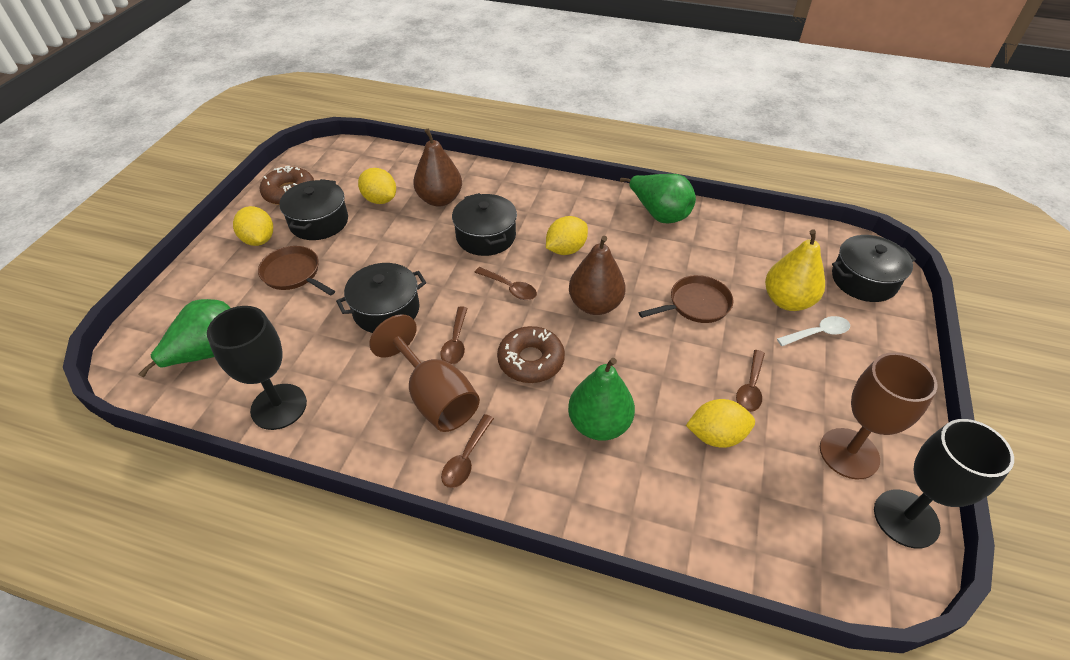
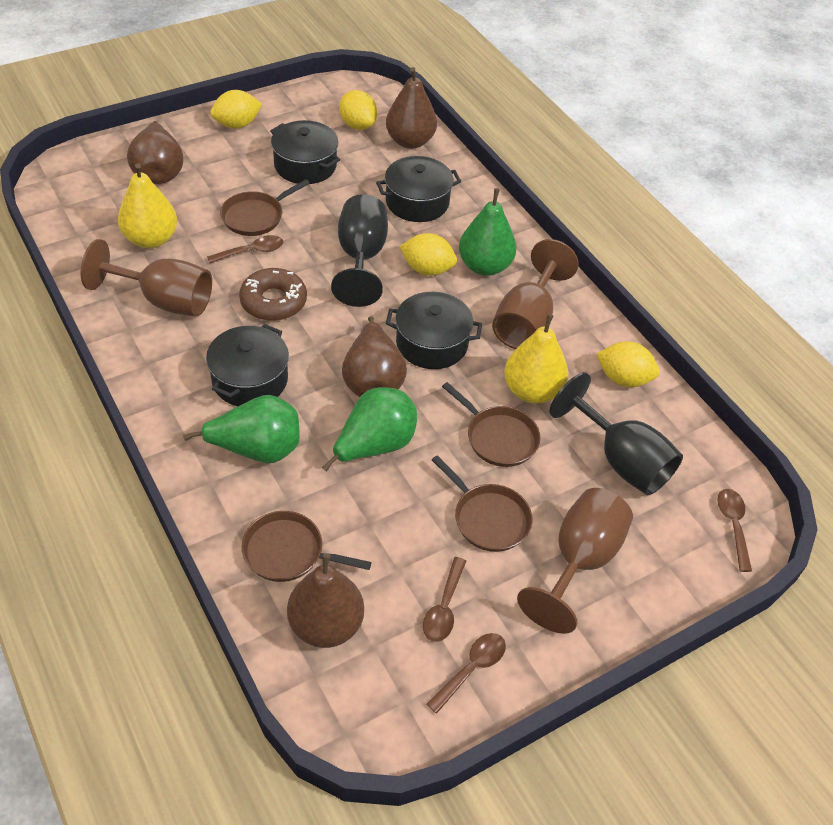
brown donut: [260,166,314,205] [497,326,565,383] = 2 -> [239,268,307,321] = 1
brown goblet: [369,314,480,432] [820,353,937,479] = 2 -> [81,239,212,317] [492,239,579,349] [517,488,633,634] = 3
brown pan: [258,246,335,296] [639,275,733,323] = 2 -> [220,179,310,236] [242,511,372,582] [432,455,532,552] [442,382,541,467] = 4
brown pear: [413,129,462,207] [569,236,626,315] = 2 -> [127,121,183,184] [287,553,364,648] [342,316,407,397] [386,67,437,149] = 4
white spoon: [777,316,850,346] = 1 -> none = 0
yellow pear: [765,230,825,311] = 1 -> [118,163,177,248] [504,314,568,404] = 2

